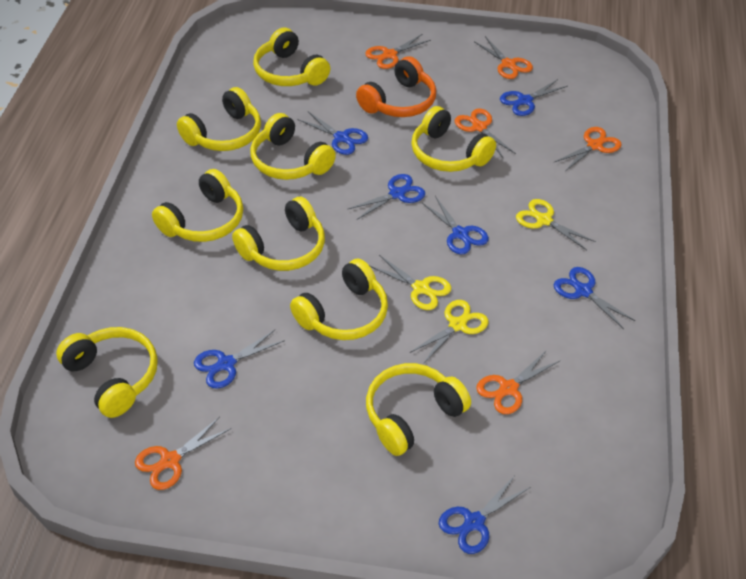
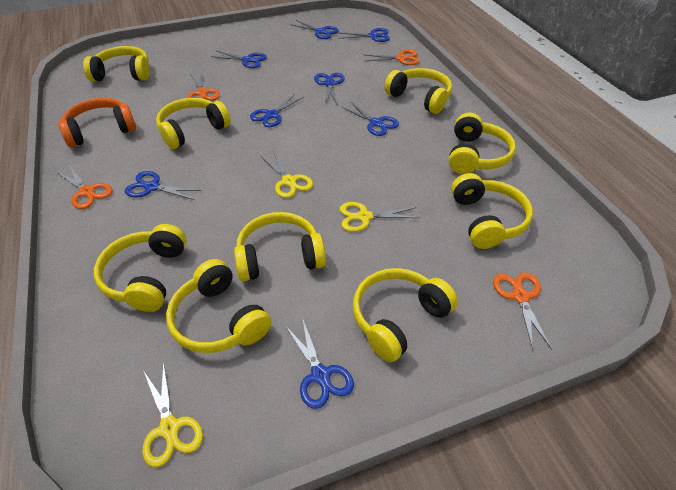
blue scissors: [194,330,285,389] [298,111,368,155] [348,174,425,220] [422,196,489,255] [439,474,530,554] [500,79,568,116] [554,267,635,329] = 7 -> [125,171,202,200] [211,51,267,68] [250,94,304,127] [285,317,354,409] [290,20,339,39] [314,73,345,104] [338,28,390,42] [341,101,399,136] = 8
orange scissors: [135,417,231,490] [365,34,431,69] [455,109,516,158] [474,36,533,79] [476,350,560,414] [555,127,621,171] = 6 -> [56,165,112,209] [188,71,220,101] [365,50,419,65] [493,272,552,350] = 4

